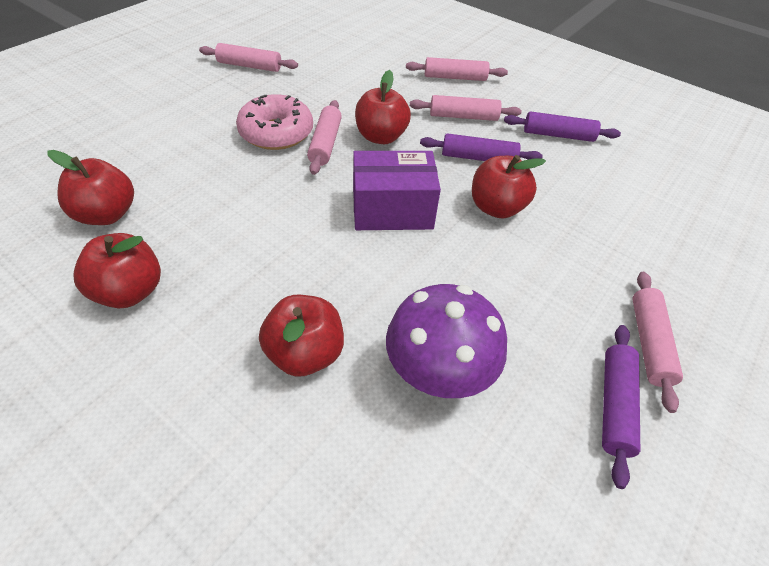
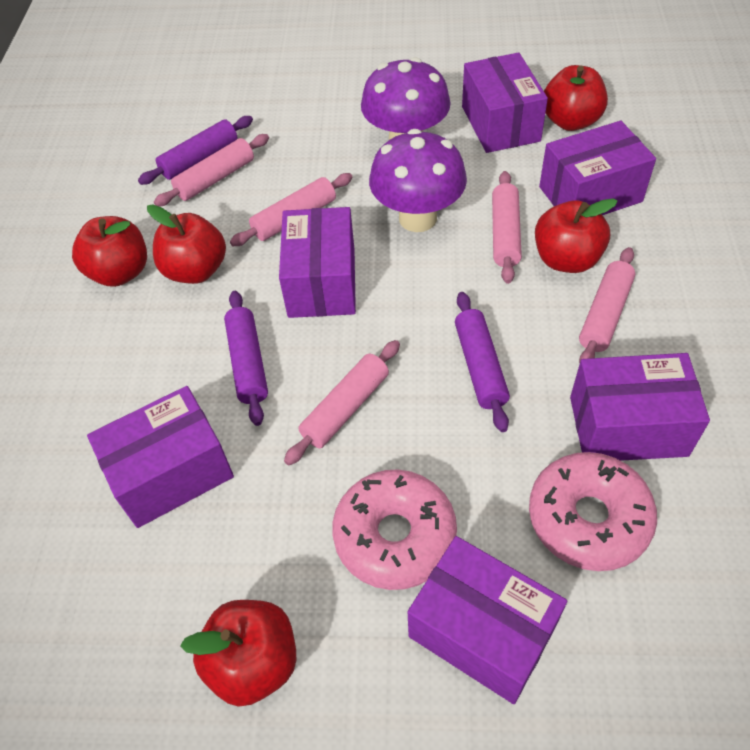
pink donut: [236,94,313,150] = 1 -> [332,470,457,590] [529,452,657,571] = 2
purple box: [353,151,441,230] = 1 -> [87,386,234,528] [279,207,356,318] [408,536,567,704] [462,53,548,153] [539,121,656,215] [570,353,710,461] = 6
purple mushroom: [386,284,507,398] = 1 -> [361,57,451,140] [369,129,467,232] = 2

